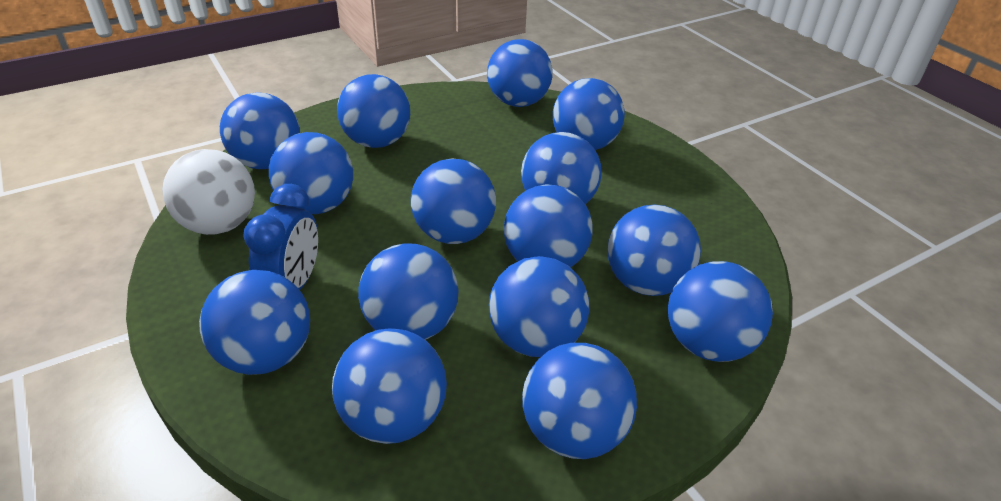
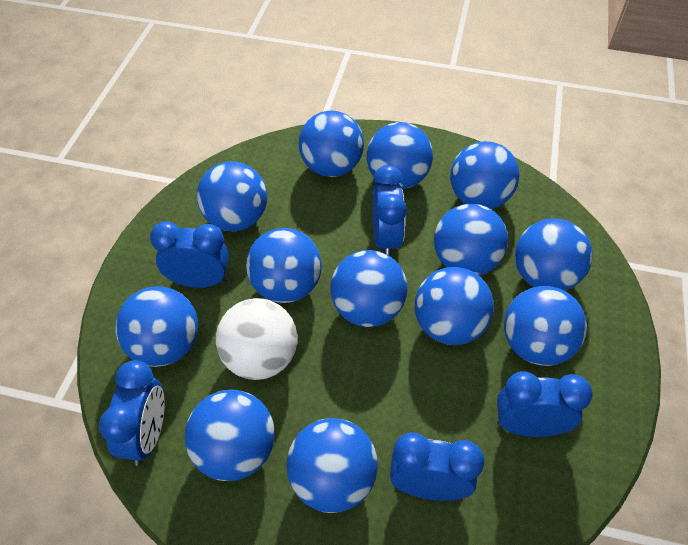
blue ball: [199,270,310,375] [220,92,300,169] [269,132,353,214] [332,328,447,444] [337,74,410,148] [358,243,458,340] [411,159,496,244] [487,39,553,107] [489,256,590,357] [504,185,592,267] [521,132,602,204] [522,343,637,459] [553,78,625,150] [607,205,701,296] [668,261,773,362] = 15 -> [115,286,199,367] [185,390,275,481] [197,162,267,232] [246,228,322,303] [287,418,378,513] [299,111,364,177] [330,250,407,327] [367,122,433,189] [415,267,494,345] [434,204,508,276] [450,141,519,209] [504,286,587,366] [515,218,593,291] = 13
blue clock: [243,184,318,290] = 1 -> [99,360,165,466] [150,221,229,288] [372,165,407,257] [390,432,485,501] [497,371,592,437] = 5

